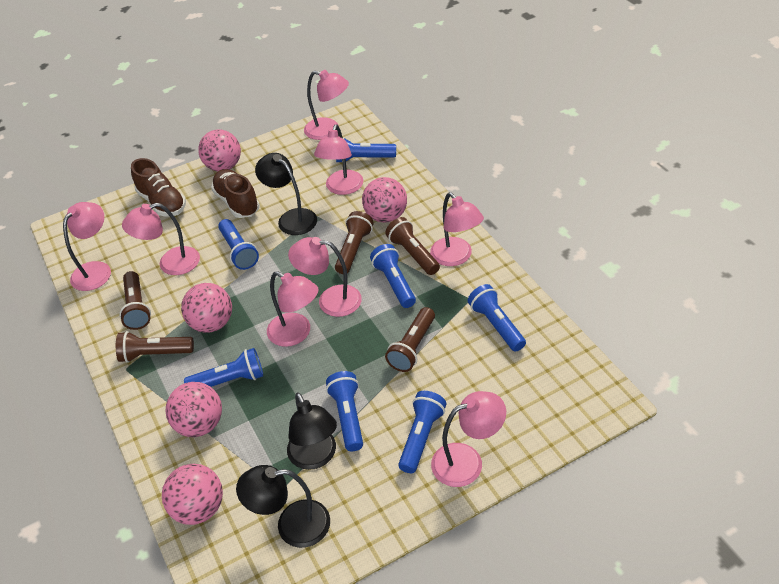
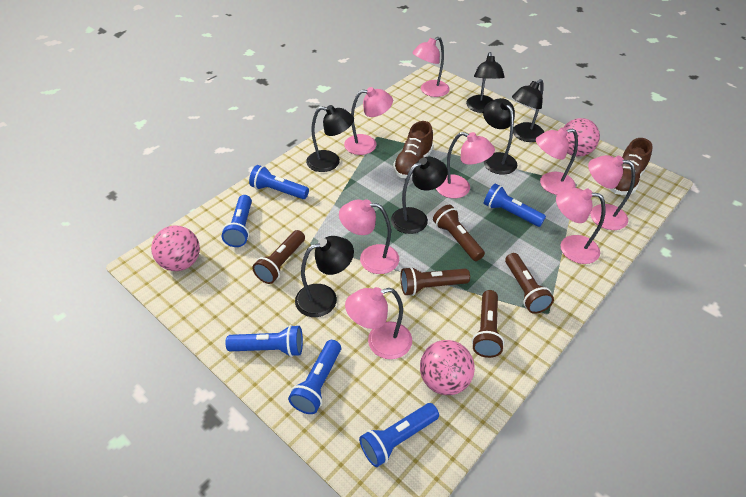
black lamp: [236,465,330,548] [255,153,317,235] [287,392,337,470] = 3 -> [295,236,354,317] [306,105,354,172] [391,157,448,234] [466,52,505,113] [483,98,517,175] [512,79,544,142] = 6
blue flashlight: [184,348,263,387] [218,219,259,270] [326,371,363,451] [336,137,396,163] [370,244,416,308] [398,391,447,473] [468,284,526,351] = 7 -> [222,195,252,247] [225,325,303,357] [249,165,309,199] [288,340,341,414] [359,403,439,467] [484,184,546,227] = 6
pink ball: [162,464,223,525] [166,382,222,437] [181,283,232,333] [198,129,241,171] [362,177,407,223] = 5 -> [151,225,200,271] [420,340,475,395] [563,118,600,157] = 3

